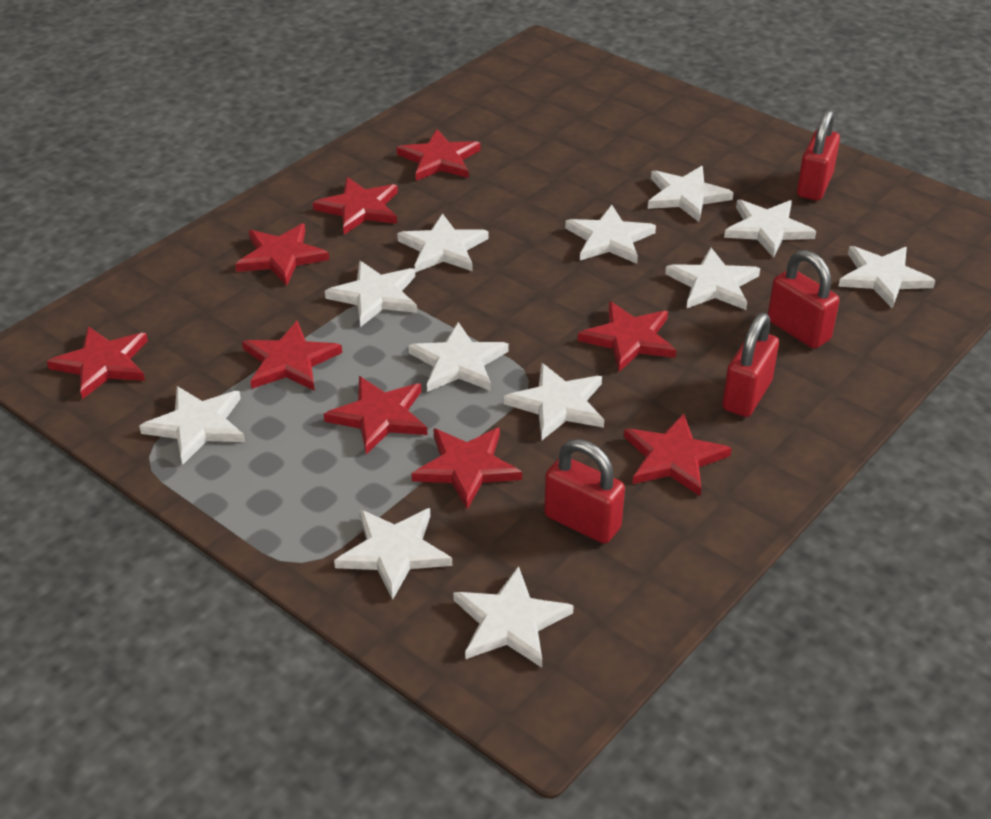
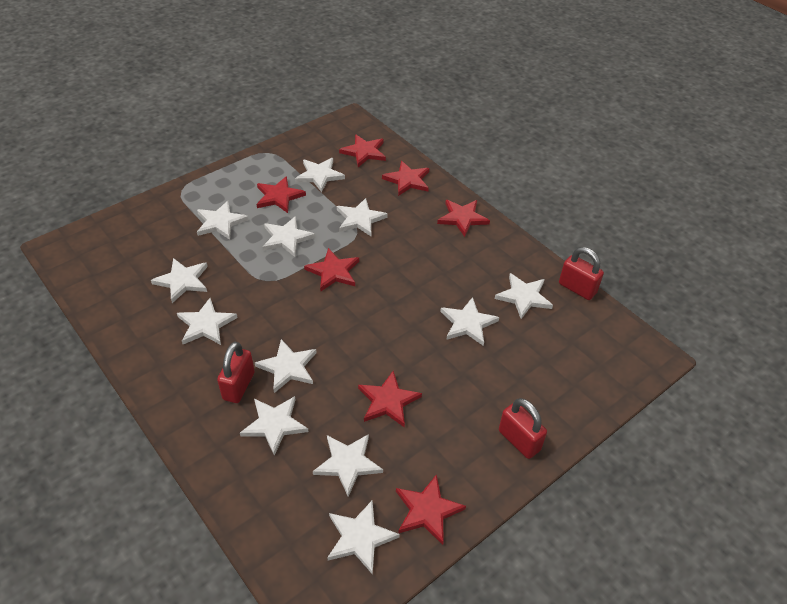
red padlock: [544,439,625,544] [722,313,779,417] [768,250,840,349] [797,109,840,201] = 4 -> [217,342,255,403] [499,398,547,459] [559,247,604,300] = 3
red star: [47,326,148,399] [235,224,329,286] [242,320,342,391] [313,177,398,235] [324,376,428,455] [397,129,481,181] [411,428,522,509] [578,301,676,372] [624,413,732,496] = 9 -> [257,176,306,213] [304,248,359,291] [339,134,386,167] [358,371,422,428] [382,161,430,196] [396,474,466,545] [437,200,490,237] = 7

